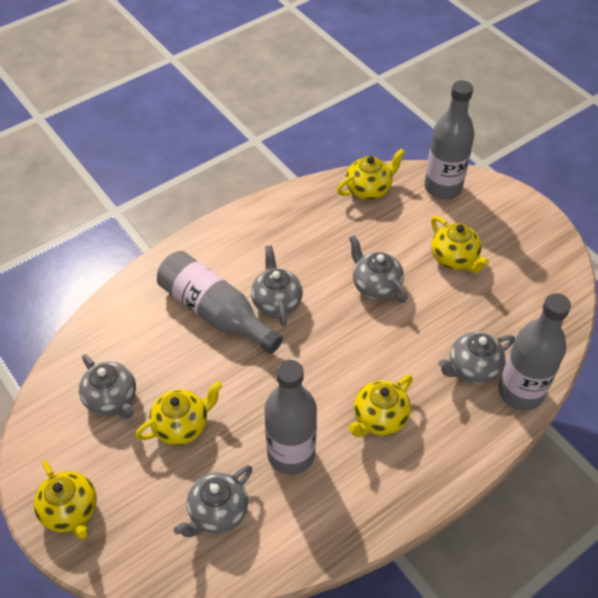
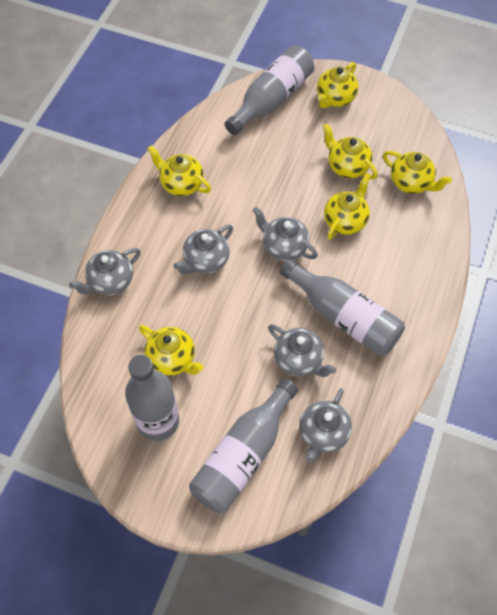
yellow teapot: [34,460,97,540] [135,381,222,445] [337,149,405,200] [348,375,413,437] [431,216,489,273] = 5 -> [139,325,204,376] [148,146,211,196] [317,62,358,108] [323,124,378,179] [324,174,370,240] [383,151,452,194] = 6

